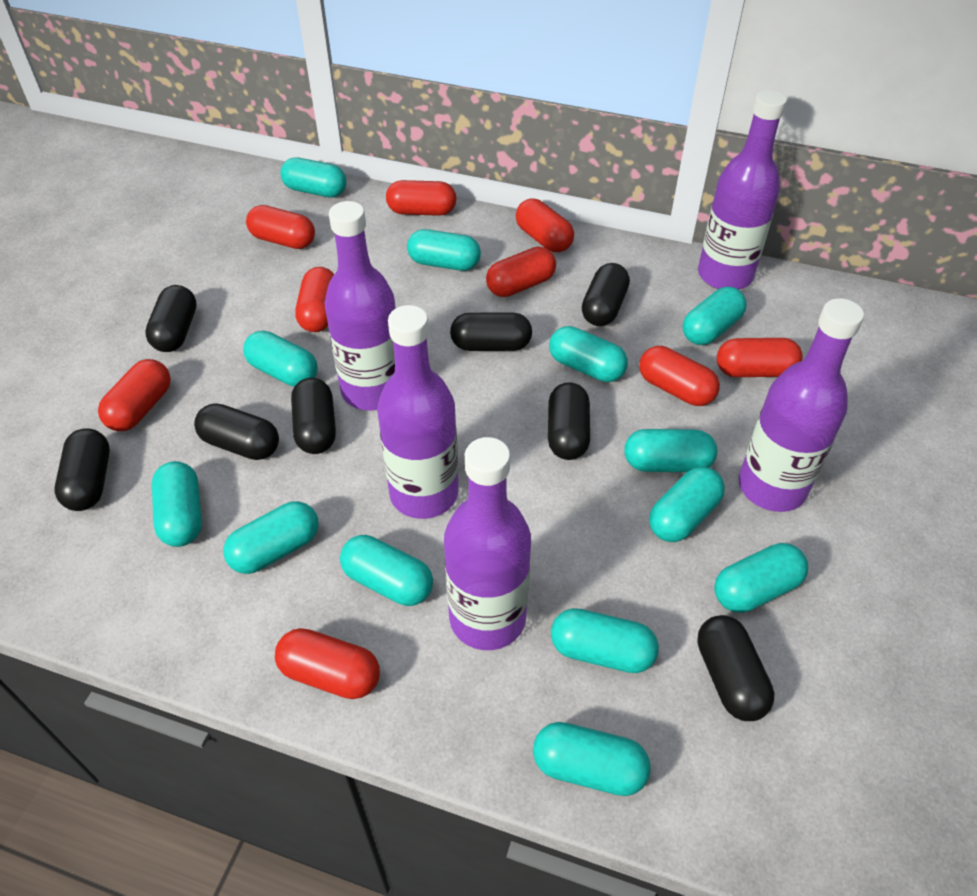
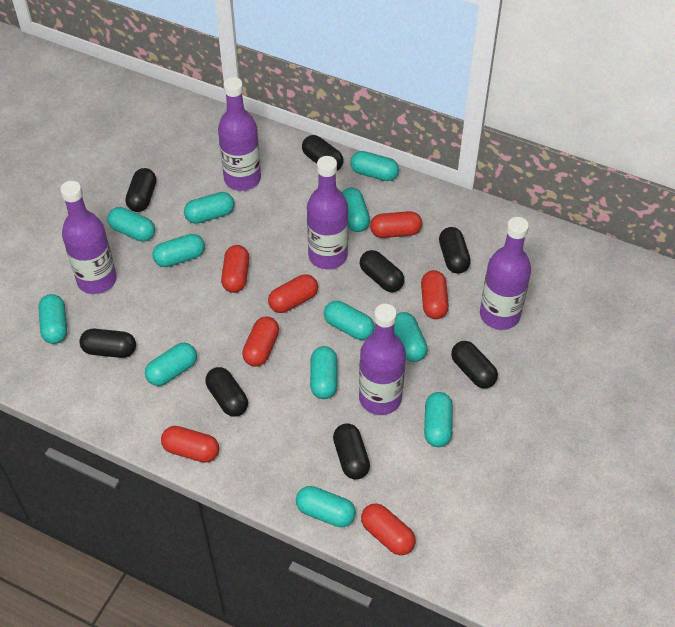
red capsule: [98,359,171,431] [246,205,315,249] [275,628,380,699] [295,267,334,332] [386,180,456,216] [486,247,556,297] [516,199,574,252] [639,346,720,406] [717,338,803,377] = 9 -> [161,426,219,463] [221,245,249,293] [242,316,279,367] [268,274,318,313] [361,503,416,555] [370,211,422,238] [421,270,449,319] = 7
turquoise capsule: [152,461,202,547] [223,501,319,574] [243,331,318,387] [281,157,347,197] [340,535,433,606] [407,229,481,271] [533,722,651,796] [549,326,628,382] [551,608,659,673] [624,429,717,472] [649,466,725,542] [683,287,747,345] [714,543,808,613] = 13 -> [38,294,67,344] [107,207,155,242] [145,343,197,386] [152,234,205,267] [184,192,234,224] [296,486,356,527] [310,346,337,399] [324,301,375,340] [342,188,370,232] [350,151,399,181] [394,312,427,362] [424,392,453,447] = 12

